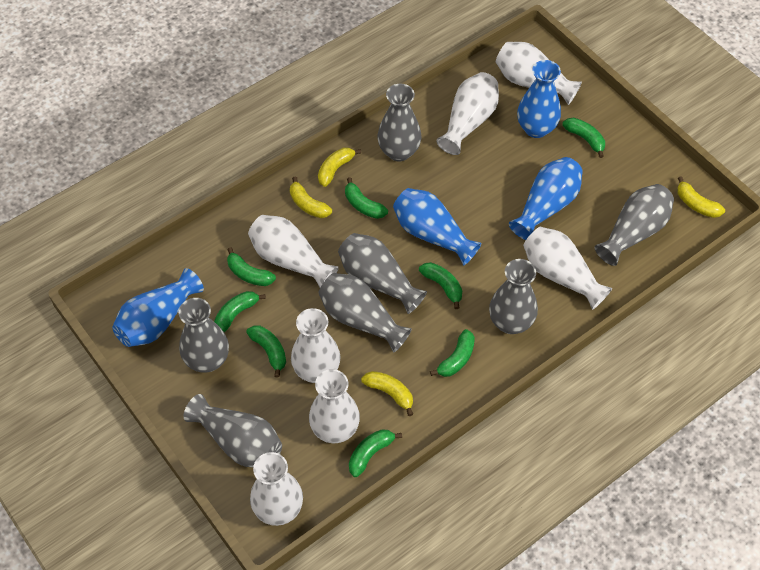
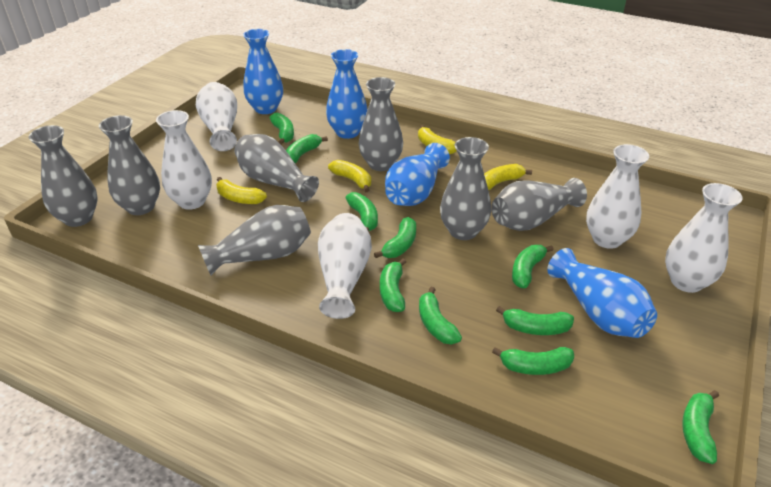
green banana: [214,291,266,332] [227,247,276,286] [246,325,286,378] [345,177,388,219] [349,429,402,477] [419,262,462,309] [430,329,475,377] [562,118,605,158] = 8 -> [270,113,294,145] [286,134,328,163] [346,192,378,231] [374,217,416,258] [380,258,406,312] [419,287,462,345] [492,347,574,375] [496,306,574,335] [512,245,554,288] [682,390,719,464] = 10
white vase: [248,215,339,287] [250,452,303,526] [291,308,340,383] [309,369,360,443] [436,72,499,155] [496,42,582,105] [523,227,612,310] = 7 -> [156,110,212,210] [196,82,237,151] [318,213,372,319] [586,144,649,249] [665,183,743,293] = 5

